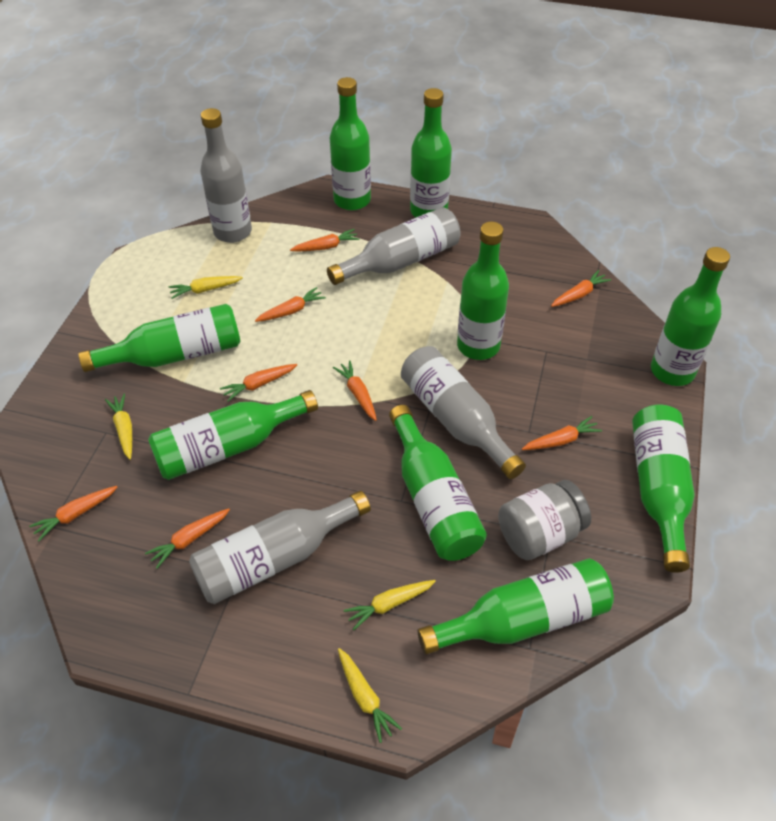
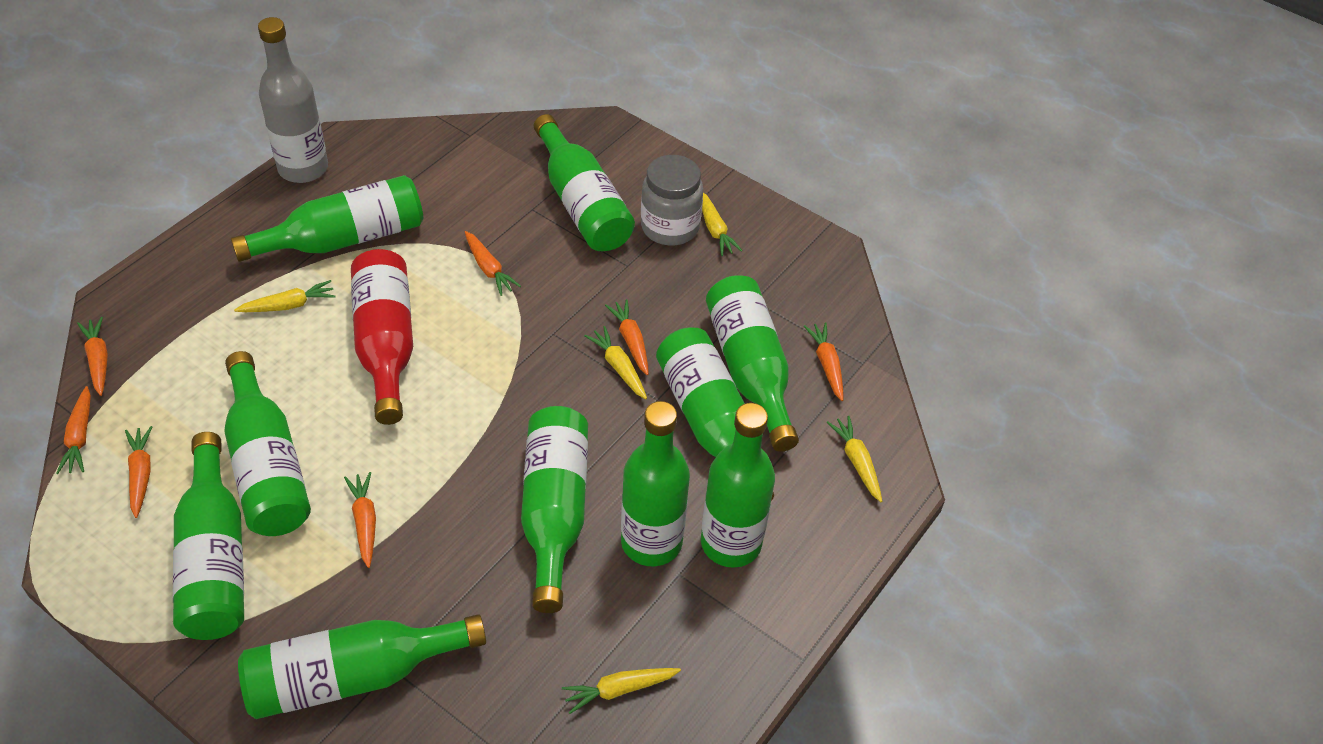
green bottle: [78,304,240,372] [148,390,318,480] [330,77,371,210] [389,405,487,561] [410,88,452,217] [417,558,614,655] [457,222,509,360] [632,404,695,573] [651,247,730,386] = 9 -> [173,432,244,640] [225,351,311,536] [231,175,423,262] [238,614,486,719] [521,406,588,613] [534,114,635,251] [621,401,690,566] [656,327,774,501] [701,403,775,568] [706,275,799,452] = 10
grey bottle: [189,490,371,604] [200,108,252,243] [327,207,461,285] [401,346,526,479] = 4 -> [258,17,328,183] = 1
orange carrot: [29,486,118,541] [145,509,230,569] [220,364,297,402] [255,287,326,322] [290,229,360,252] [333,360,377,421] [522,416,602,450] [551,270,611,307] = 8 -> [56,386,91,474] [77,317,108,396] [125,426,152,518] [344,472,376,568] [465,231,521,296] [605,299,649,375] [804,322,843,401] = 7
red bottle: none = 0 -> [351,249,413,425] = 1
yellow carrot: [105,394,132,460] [169,276,243,299] [338,648,402,743] [344,580,436,630] = 4 -> [234,280,336,312] [562,668,681,714] [584,326,647,399] [702,193,743,256] [827,416,882,502] = 5

